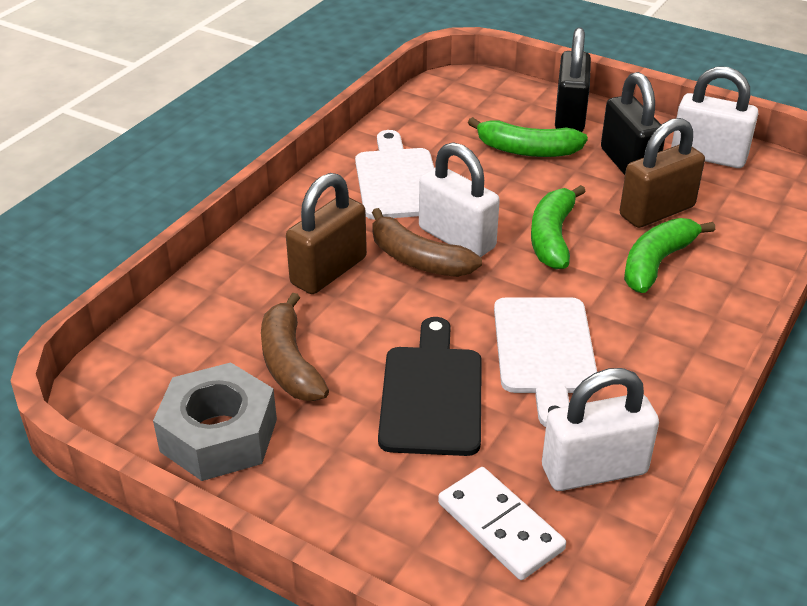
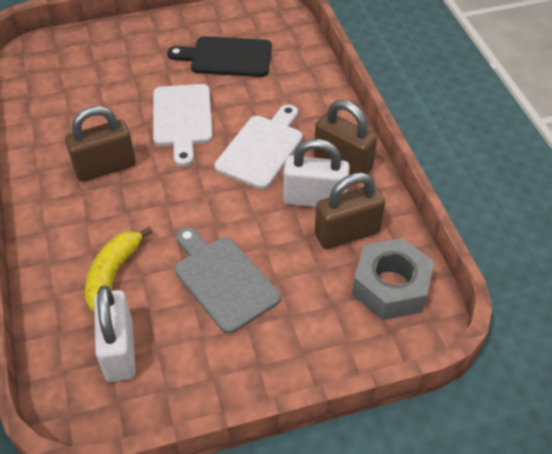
black padlock: [555,27,591,132] [601,72,665,175] = 2 -> none = 0
brown banana: [261,293,329,401] [372,208,482,277] = 2 -> none = 0
brown padlock: [286,173,367,294] [620,118,705,228] = 2 -> [65,106,136,182] [314,100,377,175] [315,173,385,249] = 3
green banana: [468,117,588,157] [531,185,586,269] [624,218,715,293] = 3 -> none = 0
grey cutting board: none = 0 -> [175,227,281,334] = 1
white domino: [438,467,566,580] = 1 -> none = 0
white padlock: [419,142,500,257] [542,368,659,491] [671,67,758,168] = 3 -> [94,286,136,382] [283,139,350,207] = 2
yellow banana: none = 0 -> [85,226,153,313] = 1

